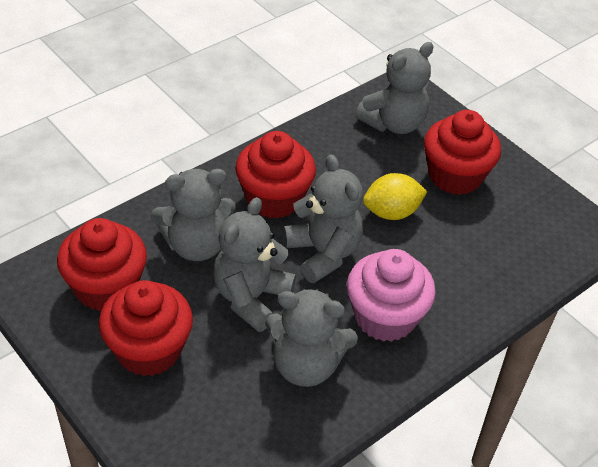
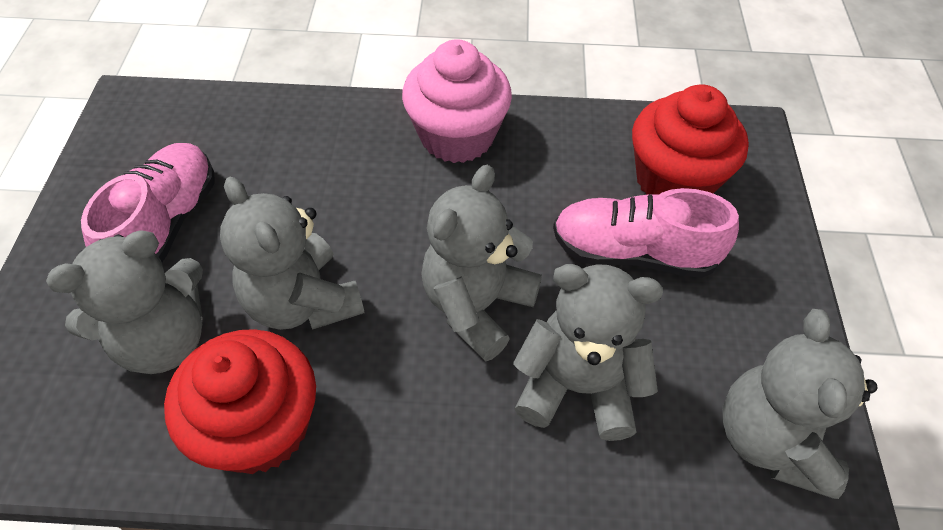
pink shoe: none = 0 -> [81,143,215,262] [553,188,739,278] = 2
red cupcake: [57,218,147,311] [99,280,193,376] [235,131,316,219] [424,110,501,195] = 4 -> [164,329,316,474] [632,84,749,195] = 2
yellow lemon: [363,173,428,220] = 1 -> none = 0

